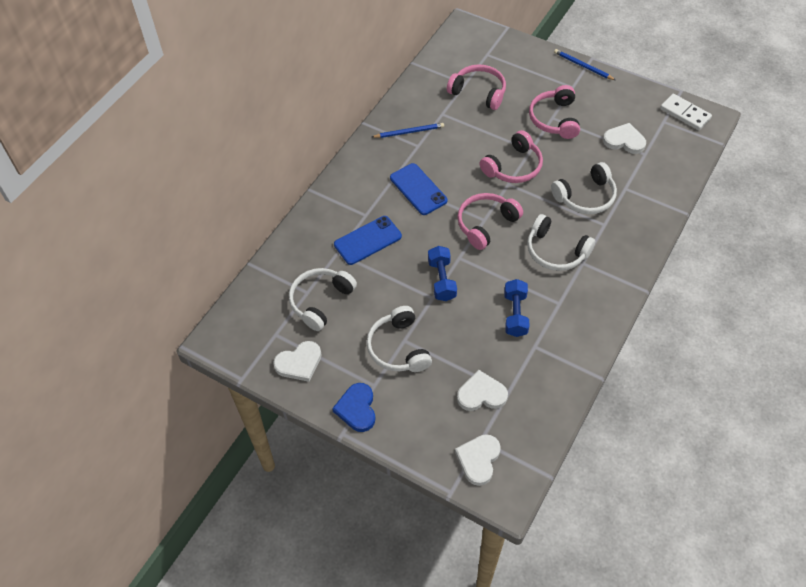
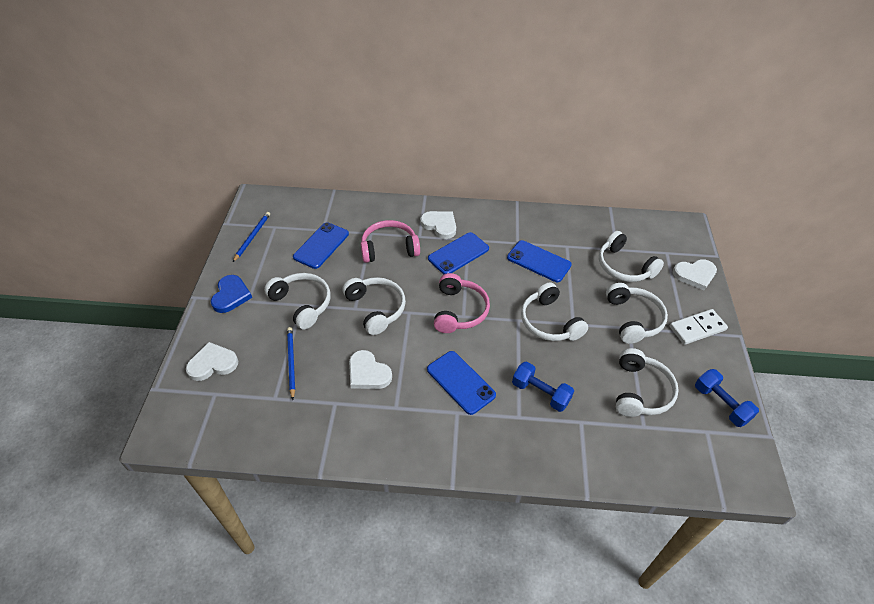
blue phone: [334,216,402,265] [390,163,448,215] = 2 -> [293,222,349,269] [427,351,496,415] [428,232,489,274] [507,240,572,282] = 4
pink headphones: [447,64,506,110] [457,193,523,250] [480,130,543,183] [529,85,580,139] = 4 -> [361,220,420,263] [434,273,490,333] = 2
white headphones: [289,268,357,331] [366,306,432,372] [527,214,595,271] [551,162,617,214] = 4 -> [264,273,330,330] [342,277,406,335] [521,282,588,341] [599,231,664,282] [606,283,668,344] [616,348,679,417] = 6

